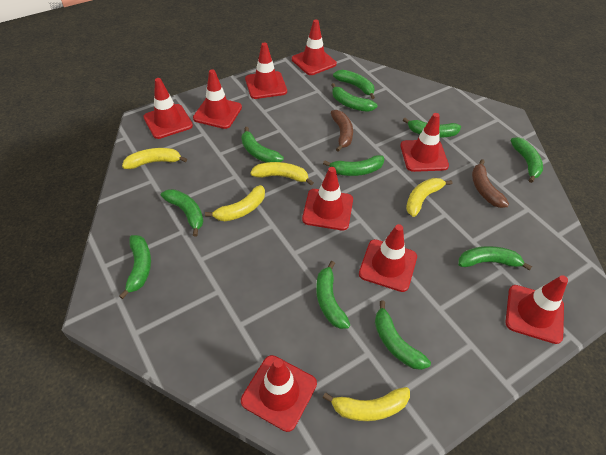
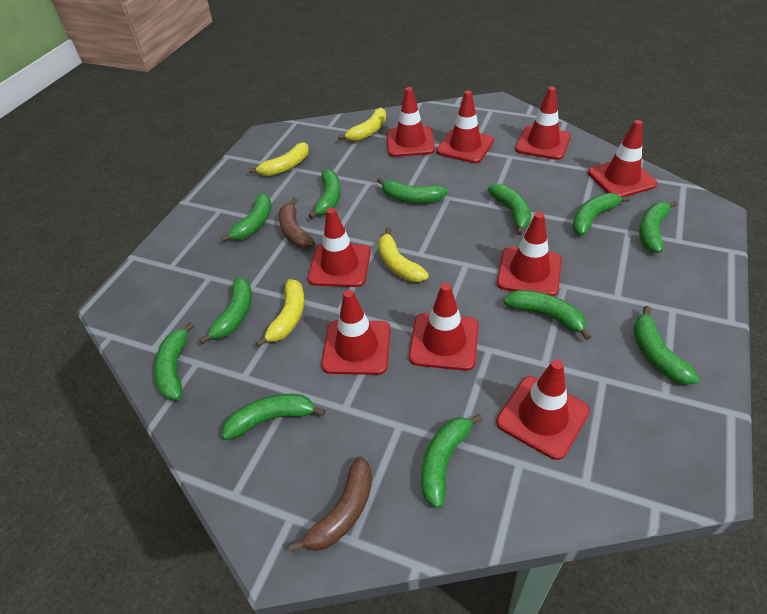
green banana: [119,235,151,299] [161,189,204,237] [241,127,284,163] [316,261,350,329] [323,155,384,176] [331,83,377,112] [333,70,375,99] [375,300,431,370] [403,118,461,138] [458,246,532,271] [511,137,543,183] = 11 -> [154,322,195,400] [199,277,252,344] [220,193,271,242] [222,394,326,440] [308,170,341,219] [377,178,448,203] [421,414,483,508] [488,184,531,235] [503,290,591,340] [572,193,630,236] [633,306,699,385] [639,201,678,253] = 12
yellow banana: [122,148,187,169] [205,185,265,221] [250,162,314,186] [323,387,410,421] [406,178,452,217] = 5 -> [249,142,309,176] [255,279,305,347] [338,108,386,141] [378,228,429,282] = 4

